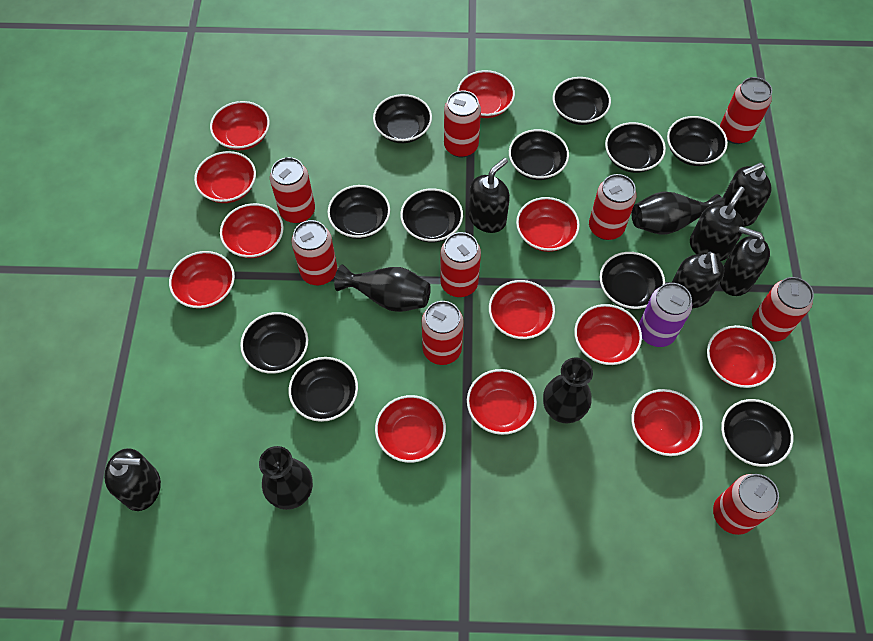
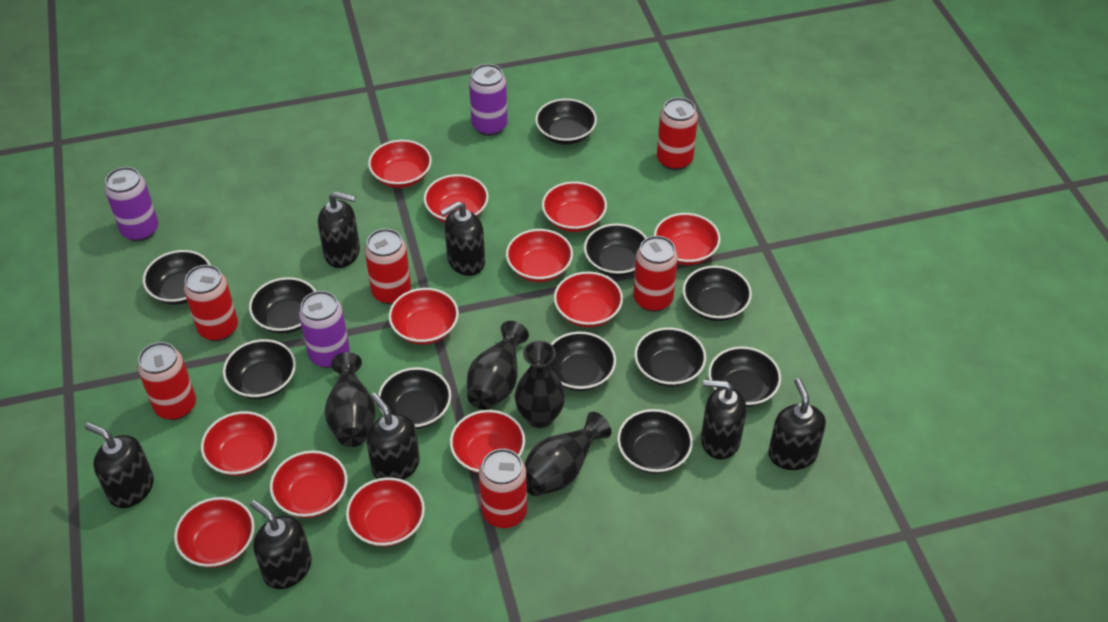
black soap dispenser: [104,448,161,511] [468,158,510,233] [671,252,724,308] [690,187,745,261] [720,226,770,296] [723,163,772,227] = 6 -> [85,422,154,508] [250,500,312,589] [318,192,360,268] [366,393,420,480] [440,201,485,276] [701,380,746,460] [768,378,826,470] = 7
purple can: [639,283,692,347] = 1 -> [105,167,158,241] [299,291,350,368] [469,64,508,136] = 3
red can: [270,157,315,223] [292,220,337,285] [422,301,464,365] [440,232,481,297] [444,90,481,157] [589,174,637,240] [713,474,779,535] [720,77,772,144] [752,277,814,341] = 9 -> [138,342,196,420] [184,265,238,341] [365,229,411,305] [479,449,527,528] [633,236,678,312] [657,97,698,170] = 6

